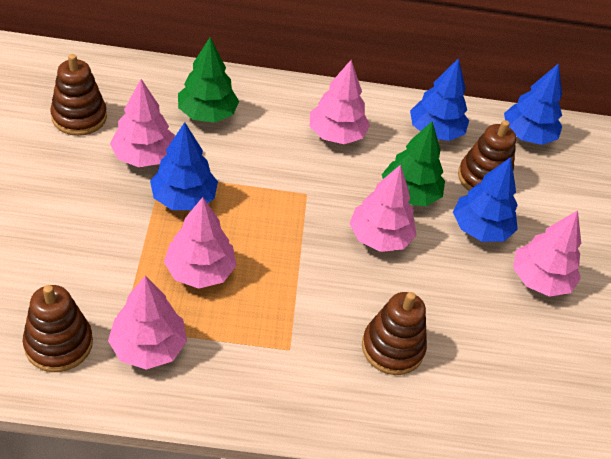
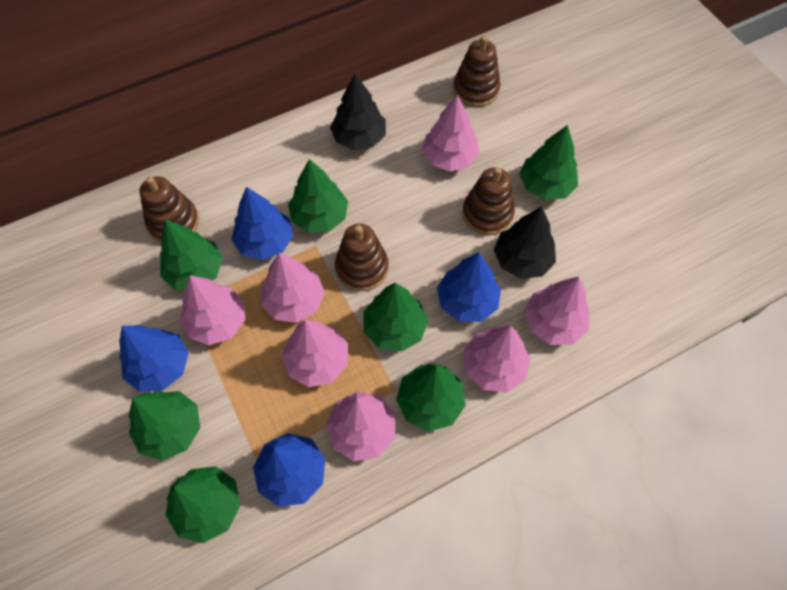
black tree: none = 0 -> [330,74,386,150] [494,207,556,279] = 2
green tree: [178,37,239,123] [382,121,445,206] = 2 -> [129,391,200,461] [159,219,223,290] [166,466,241,543] [288,159,348,233] [364,283,428,352] [396,363,466,431] [519,125,578,200] = 7
pink tree: [108,276,187,370] [110,79,175,167] [164,197,237,289] [310,60,370,144] [349,165,417,252] [513,210,581,297] = 6 -> [180,276,245,345] [261,252,325,323] [281,320,348,387] [326,392,395,461] [422,95,480,171] [463,325,530,392] [524,277,589,345] = 7

